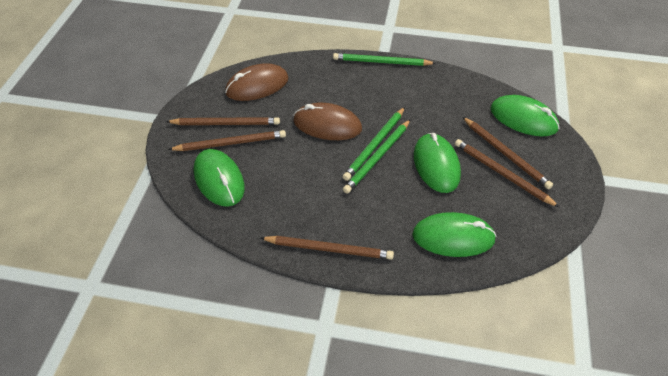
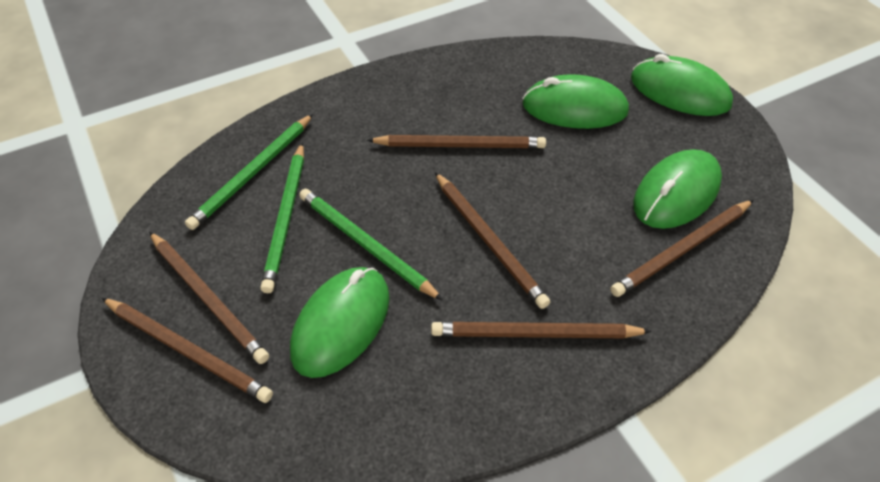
brown mouse: [225,63,288,101] [293,103,362,140] = 2 -> none = 0
brown pencil: [166,117,280,125] [168,130,286,151] [261,236,394,260] [455,139,559,207] [463,117,553,189] = 5 -> [102,298,273,403] [149,232,269,364] [367,135,546,148] [431,322,652,338] [435,172,550,309] [610,200,753,297] = 6

